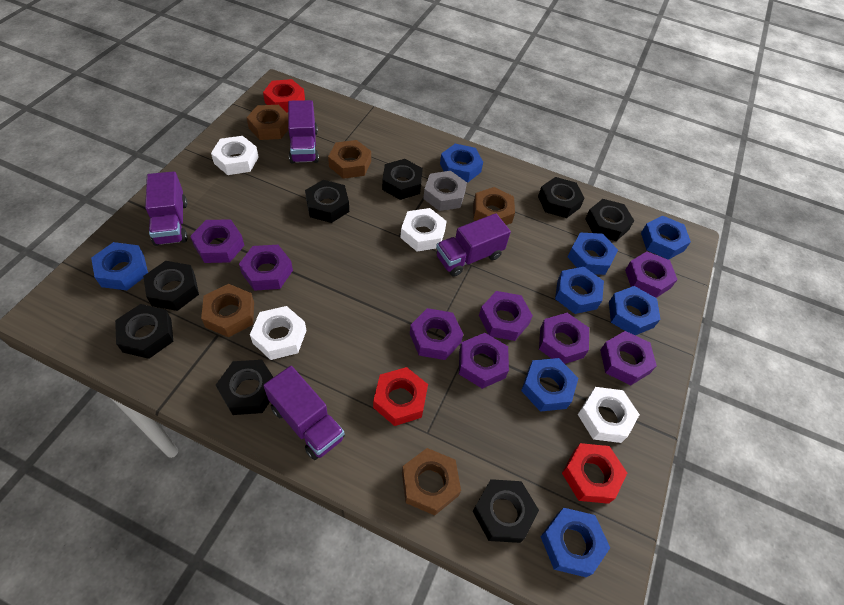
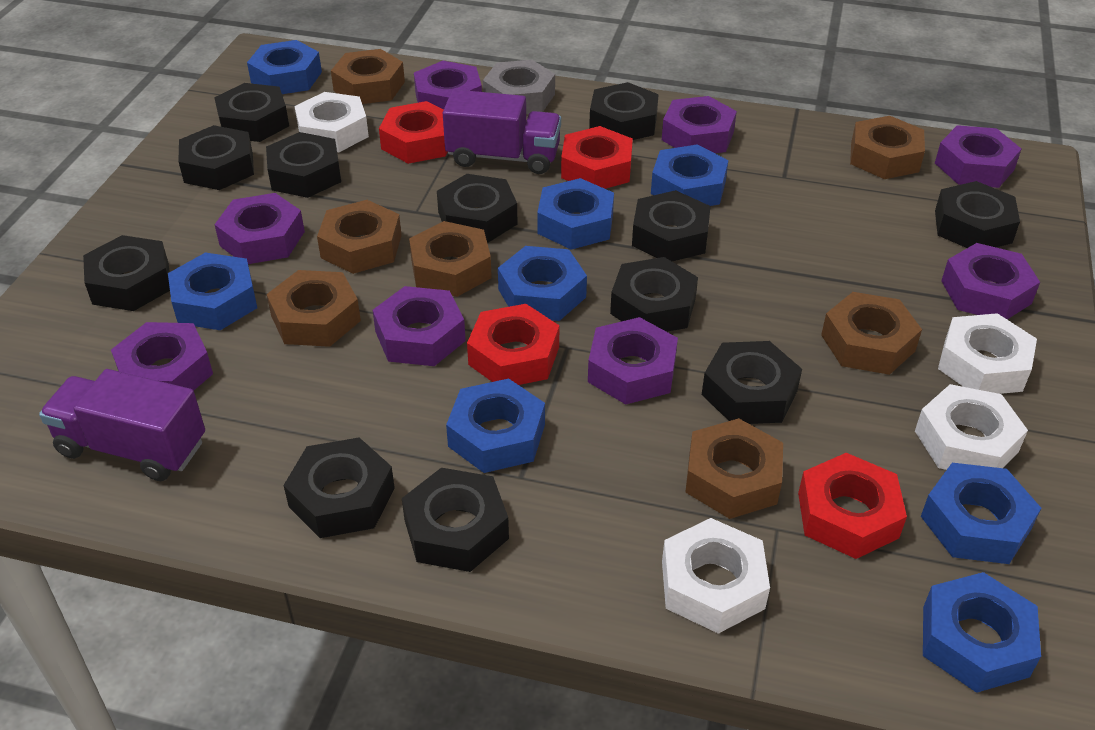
black nut: [115,304,173,359] [143,261,199,311] [216,360,273,415] [305,180,349,223] [382,159,423,200] [473,479,539,543] [538,177,585,218] [585,199,634,241] = 8 -> [83,235,170,311] [178,125,254,190] [214,83,289,142] [266,132,341,198] [283,438,395,538] [402,468,509,572] [437,174,518,243] [589,82,659,140] [610,257,698,332] [632,190,711,261] [702,341,802,424] [935,181,1020,248] = 12
brown nut: [201,284,254,338] [247,105,289,140] [328,140,371,179] [402,448,461,515] [473,187,515,225] = 5 -> [267,270,361,347] [317,200,402,274] [331,49,405,104] [409,221,492,297] [685,418,783,519] [821,292,922,375] [850,116,925,179] = 7
purple truck: [145,171,188,246] [263,366,345,460] [288,100,319,164] [436,213,511,277] = 4 -> [39,369,205,481] [443,89,561,174] = 2
red nut: [263,79,305,113] [373,367,428,426] [562,443,627,504] = 3 -> [379,101,447,164] [467,304,559,385] [561,126,633,189] [798,453,907,559] = 4

